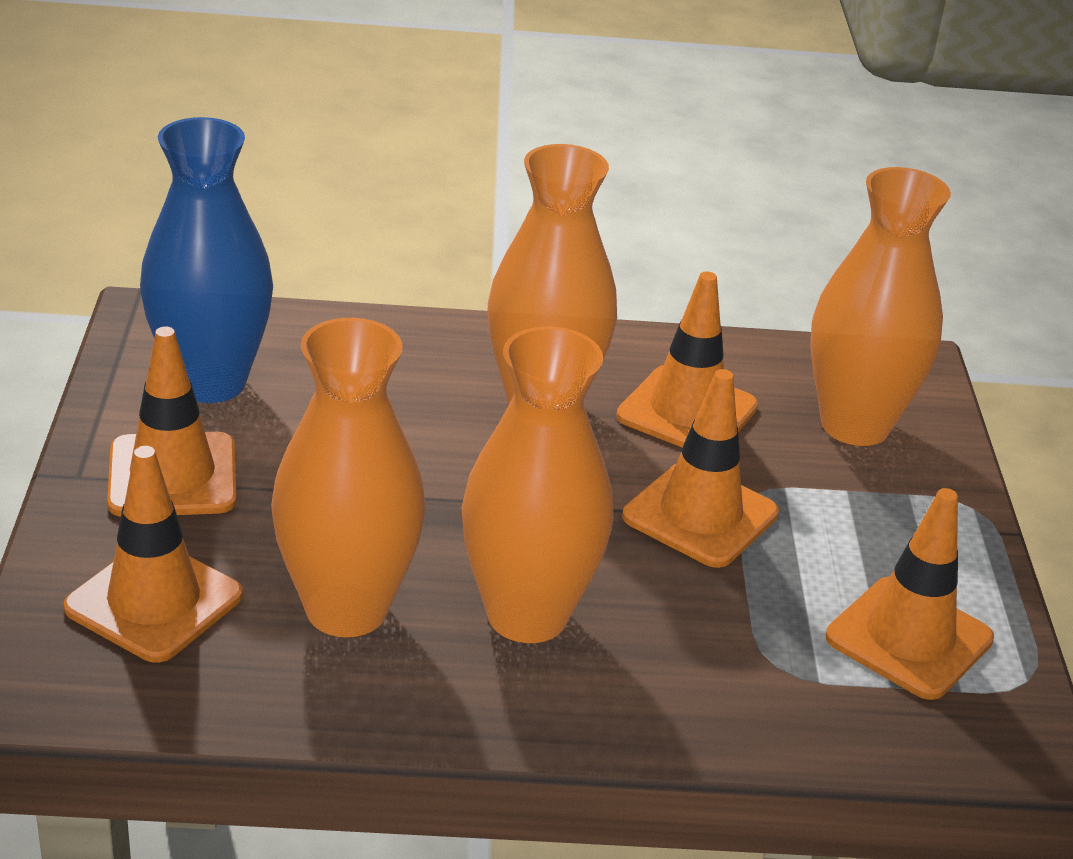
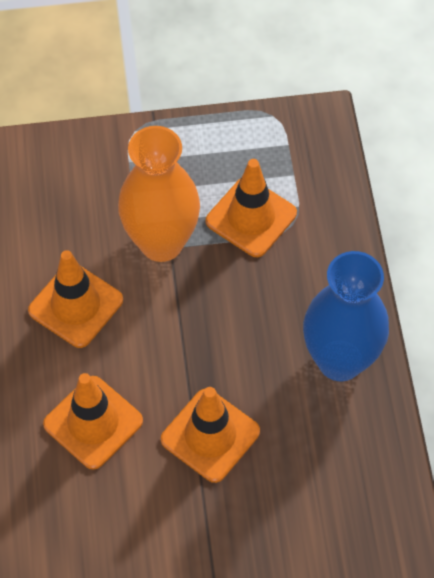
orange traffic cone: [63,446,243,663] [107,326,237,517] [617,272,758,447] [623,369,779,568] [826,488,994,700] = 5 -> [28,250,123,348] [43,373,143,470] [161,387,260,483] [206,159,297,257] = 4
orange vase: [271,318,426,637] [461,326,613,643] [488,144,617,404] [810,167,951,446] = 4 -> [118,126,200,262] = 1

